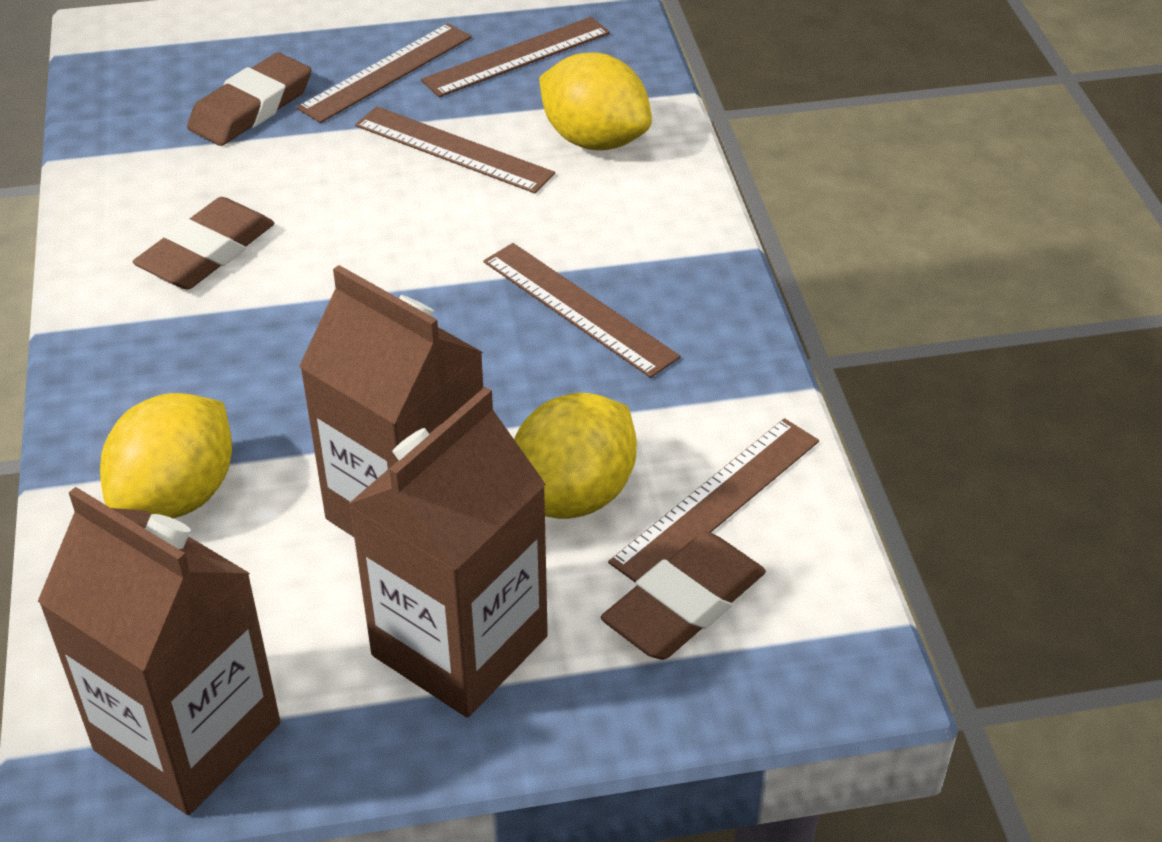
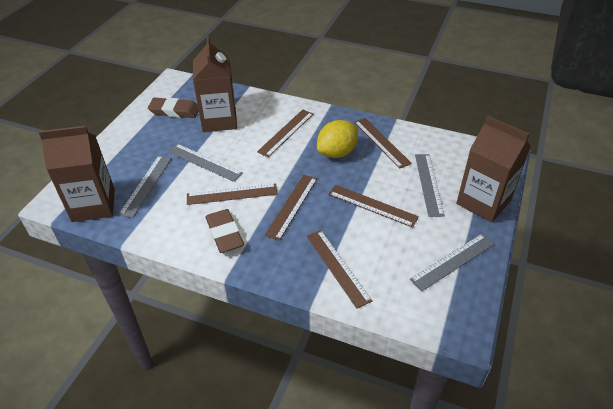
brown eraser: [133,197,274,289] [187,53,312,146] [601,531,766,660] = 3 -> [148,98,199,118] [205,209,244,253] = 2
brown ruler: [297,23,472,123] [355,106,555,193] [421,17,610,97] [484,243,680,378] [608,418,819,582] = 5 -> [187,183,278,205] [257,110,314,157] [265,175,317,241] [307,230,372,309] [329,185,419,228] [354,118,412,169] = 6
grey ruler: none = 0 -> [118,155,172,218] [168,144,243,182] [410,234,495,291] [415,154,445,217] = 4
yellow lemon: [100,393,232,519] [514,392,637,519] [539,53,652,150] = 3 -> [317,120,358,158] = 1

